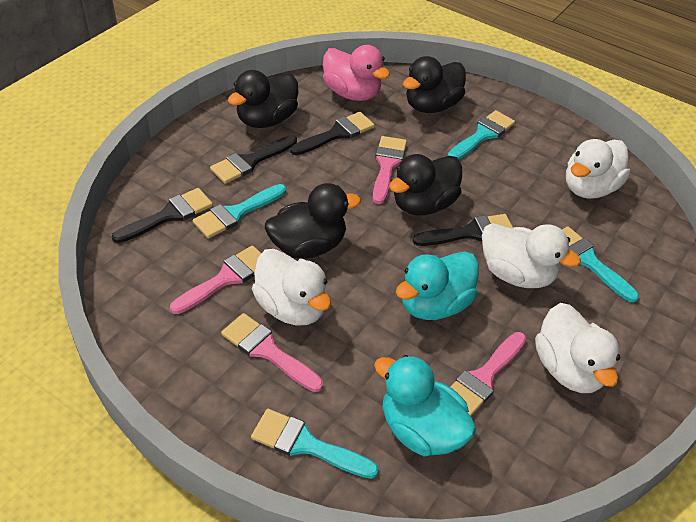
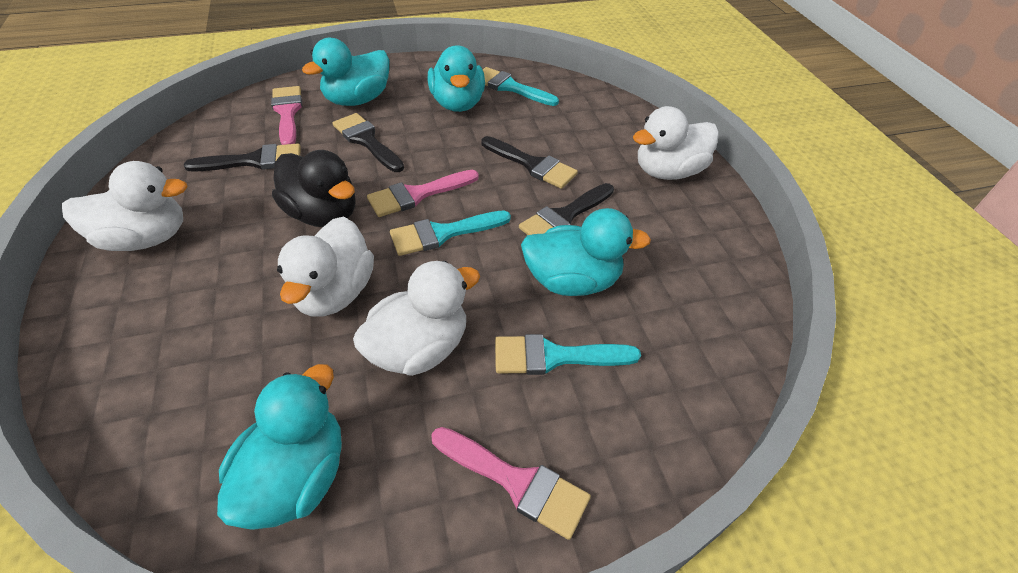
black duck: [228,70,298,128] [265,183,361,259] [389,154,462,216] [403,56,466,113] = 4 -> [272,150,356,227] = 1
pink brush: [170,246,261,314] [221,313,323,392] [373,136,407,204] [451,332,527,416] = 4 -> [271,86,302,145] [367,170,479,217] [431,427,591,540] = 3
pink duck: [323,45,390,101] = 1 -> none = 0
turquoise brush: [193,184,286,238] [251,409,379,479] [448,110,515,160] [562,227,639,302] = 4 -> [390,210,511,256] [483,67,559,106] [495,334,641,375] = 3
turquoise duck: [374,355,476,456] [396,251,479,320] = 2 -> [217,364,342,530] [302,38,389,106] [428,45,485,112] [521,208,651,296] = 4

